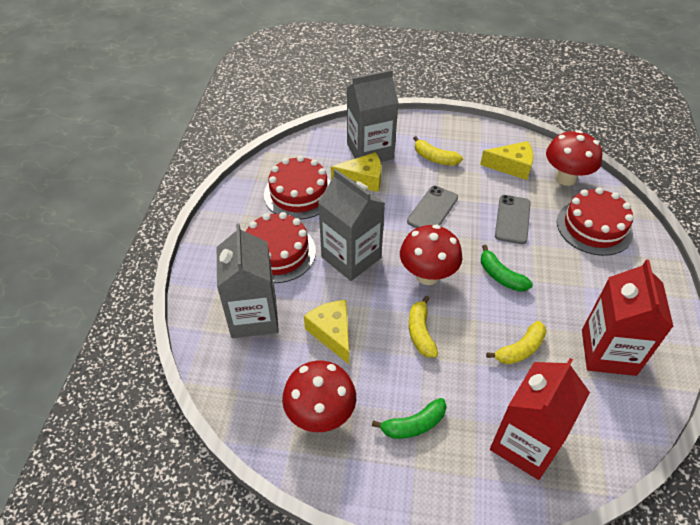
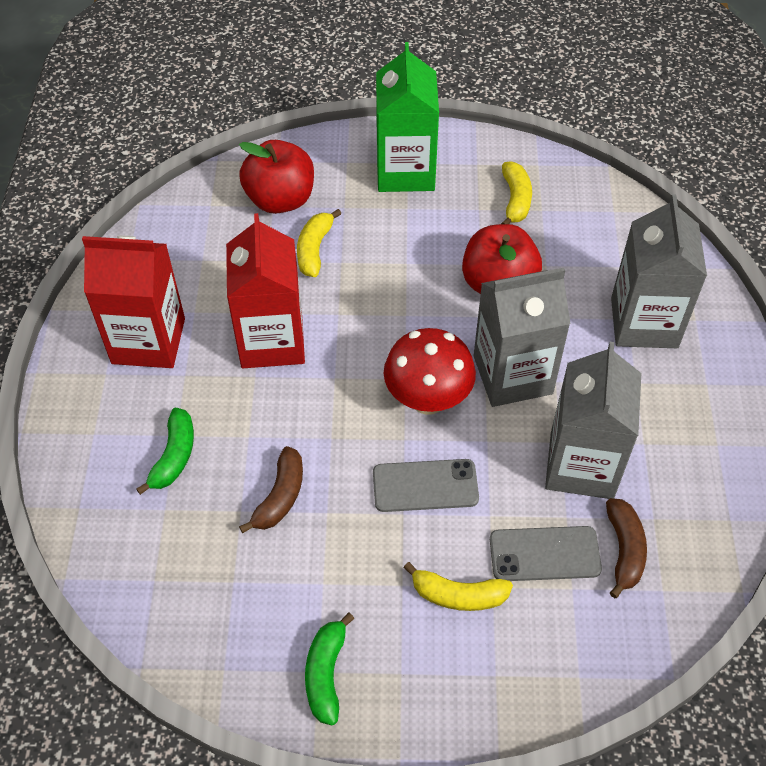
brown banana: none = 0 -> [239,446,303,533] [606,498,647,598] = 2
green carton: none = 0 -> [376,42,439,192] = 1
red apple: none = 0 -> [239,140,314,214] [462,224,542,294] = 2
red cake: [246,212,316,283] [264,156,331,220] [557,187,634,256] = 3 -> none = 0
red mushroom: [282,361,356,432] [400,225,462,285] [546,130,602,186] = 3 -> [384,328,476,415] = 1
yellow cheese: [304,300,349,364] [331,152,381,192] [480,141,533,180] = 3 -> none = 0

